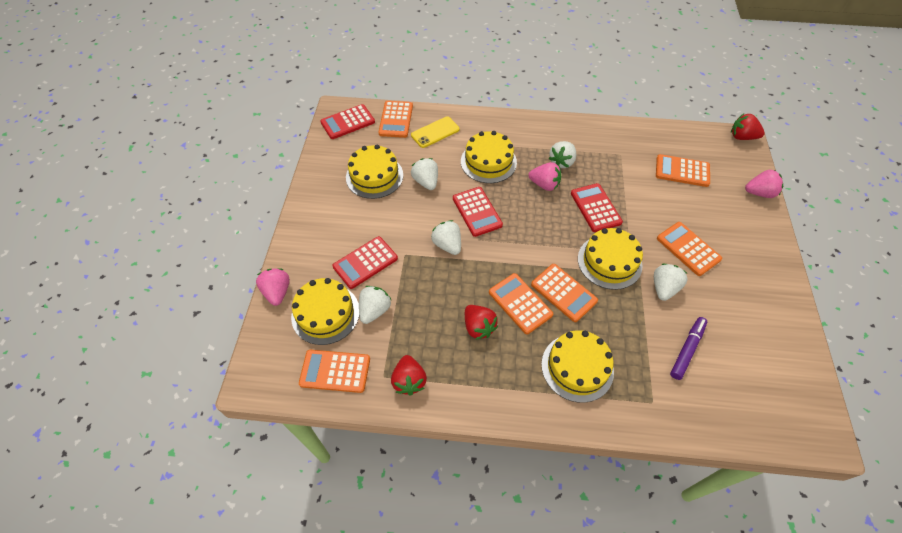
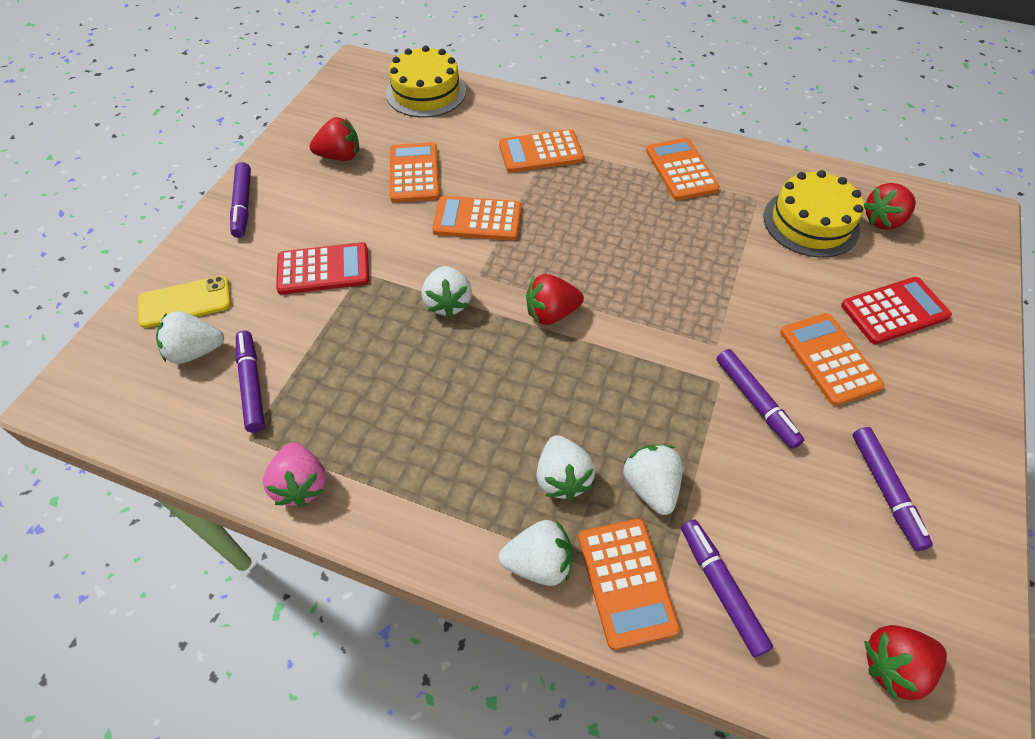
pink strawberry: [256,268,290,306] [528,162,561,191] [745,170,783,198] = 3 -> [263,442,326,507] = 1
purple marker: [670,317,707,380] = 1 -> [230,162,251,238] [236,330,265,433] [681,519,773,657] [716,349,804,449] [852,427,933,551] = 5
red calculator: [320,104,375,139] [332,236,398,289] [453,187,503,237] [571,183,623,232] = 4 -> [276,242,369,295] [841,277,952,344] = 2
red strawberry: [391,355,427,396] [465,305,498,340] [731,114,765,140] = 3 -> [309,117,359,161] [526,274,584,325] [864,183,916,230] [864,625,947,700] = 4
yellow cake: [291,278,359,345] [346,145,403,199] [461,131,517,183] [541,330,614,403] [578,228,643,290] = 5 -> [386,45,466,117] [763,170,864,258] = 2

